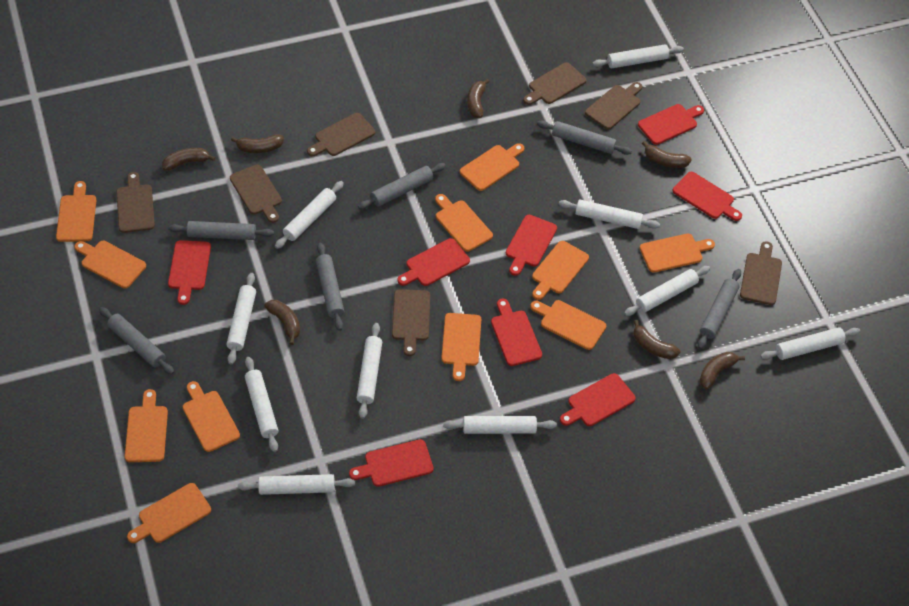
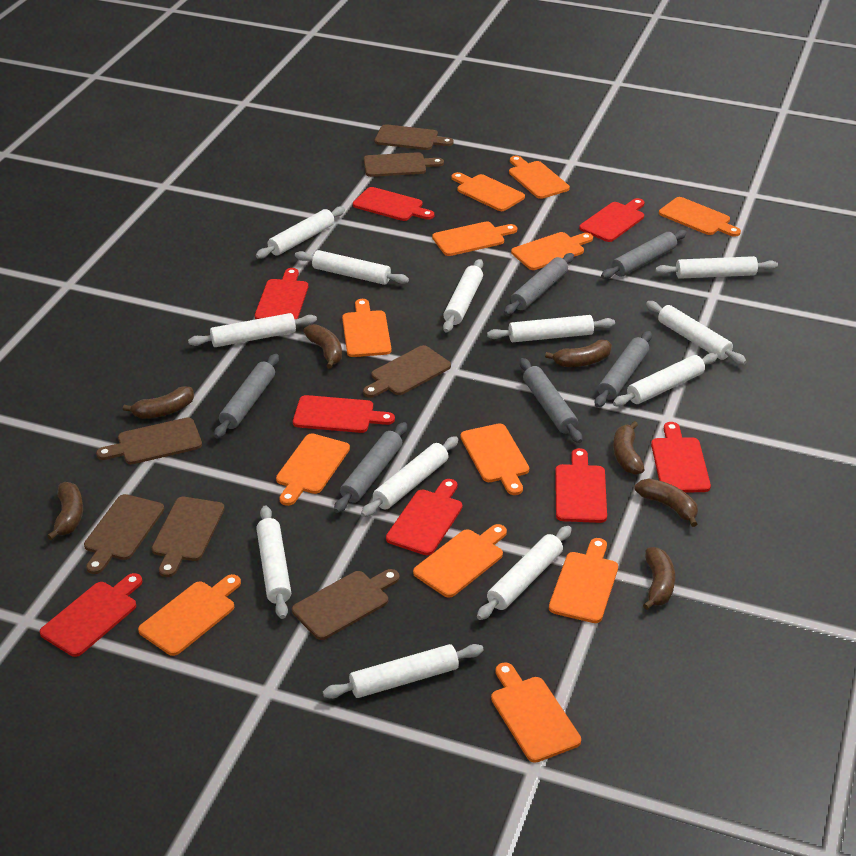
orange cutting board: [56,181,96,242] [74,241,146,288] [125,389,168,462] [127,483,211,543] [183,381,240,452] [435,194,493,252] [441,313,481,381] [460,143,524,191] [530,300,606,350] [532,241,589,300] [640,234,715,273] = 11 -> [138,574,241,656] [276,433,350,506] [342,299,391,357] [413,524,507,598] [432,221,517,256] [451,172,525,211] [460,423,529,495] [491,662,581,763] [509,156,570,199] [511,232,593,270] [549,538,618,623] [659,197,741,237] = 12
white rolling pin: [227,273,256,365] [238,474,355,495] [245,357,278,452] [275,181,344,249] [357,323,382,419] [443,416,557,434] [559,200,660,229] [592,44,684,69] [624,266,710,316] [760,327,860,360] = 10 -> [188,313,317,347] [256,207,345,259] [256,506,291,619] [295,250,409,285] [323,644,484,699] [361,436,459,517] [443,259,483,333] [477,526,572,620] [487,315,615,342] [613,353,718,407] [646,301,747,365] [655,256,778,279] = 12

